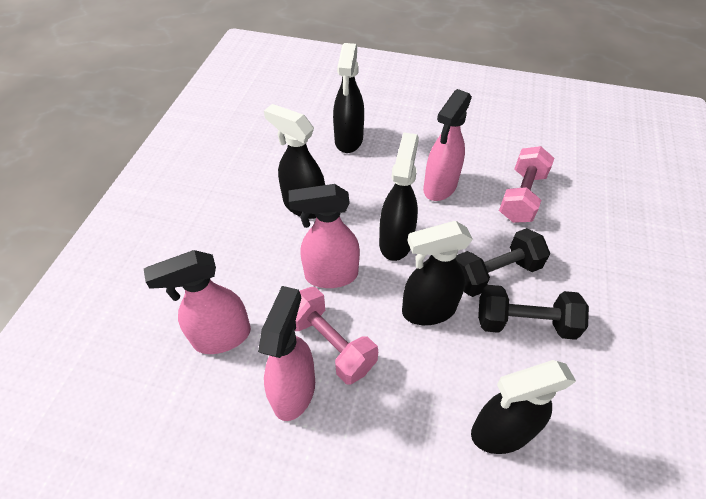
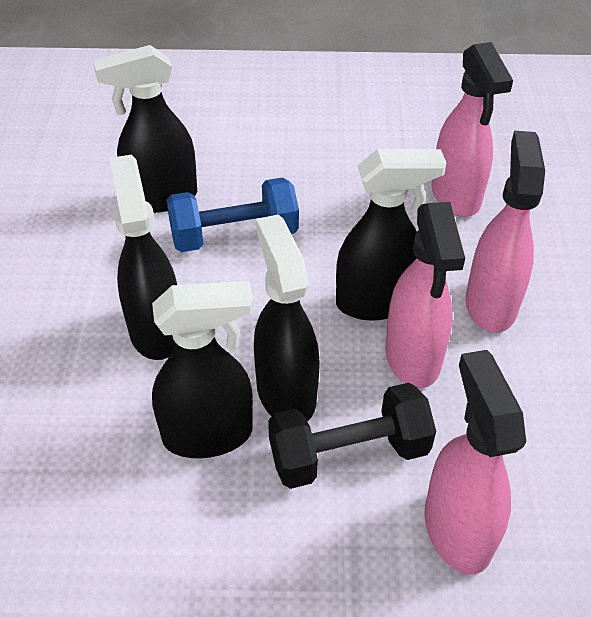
black dumbbell: [455,228,550,297] [478,285,589,340] = 2 -> [268,383,436,489] = 1
blue dumbbell: none = 0 -> [166,177,299,252] = 1
pink dumbbell: [295,287,378,384] [499,146,554,223] = 2 -> none = 0

